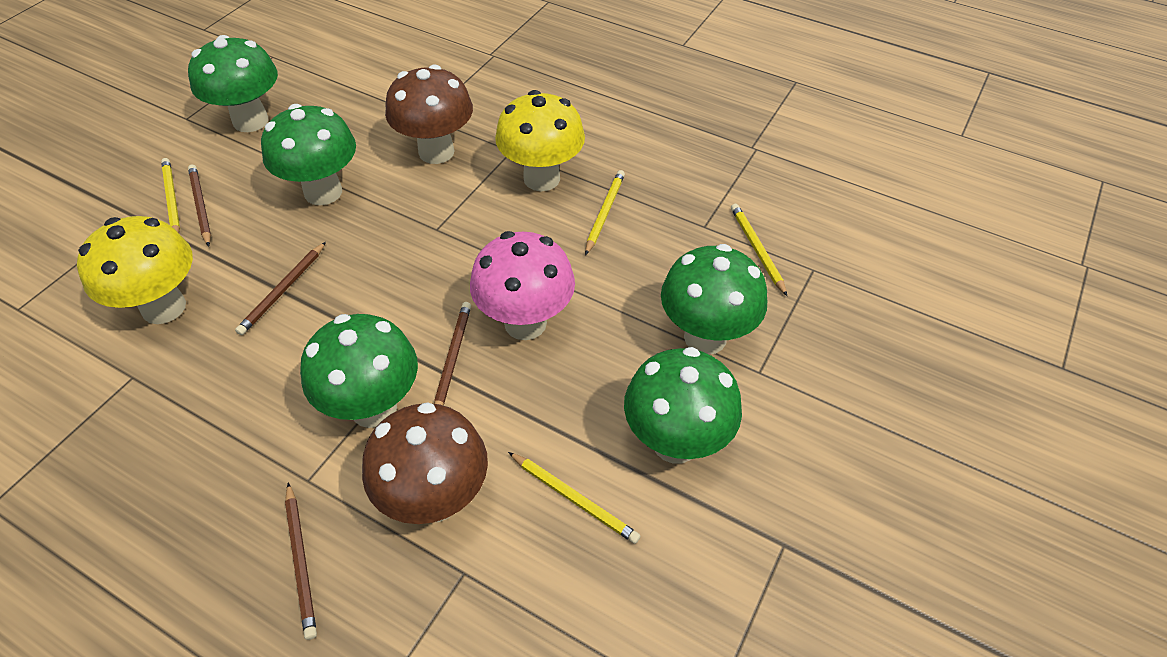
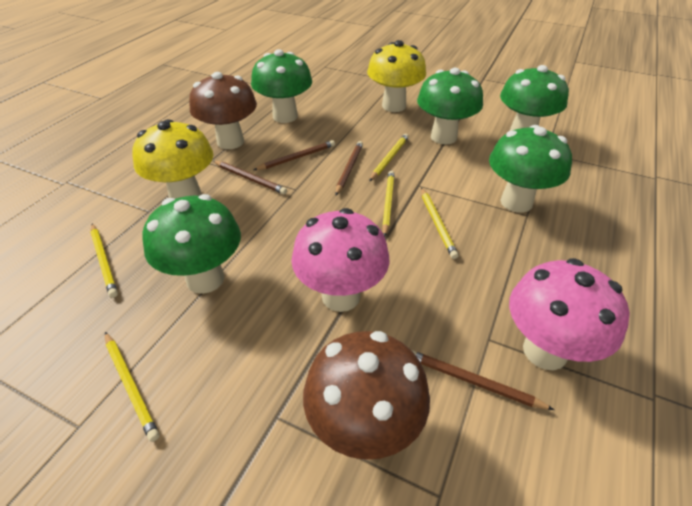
pink mushroom: [470,231,575,340] = 1 -> [291,208,390,312] [509,258,630,370] = 2
yellow pencil: [161,158,180,233] [508,452,640,544] [585,170,625,255] [731,204,787,296] = 4 -> [90,224,118,298] [105,332,159,442] [369,134,409,181] [382,170,395,237] [421,188,458,259] = 5

